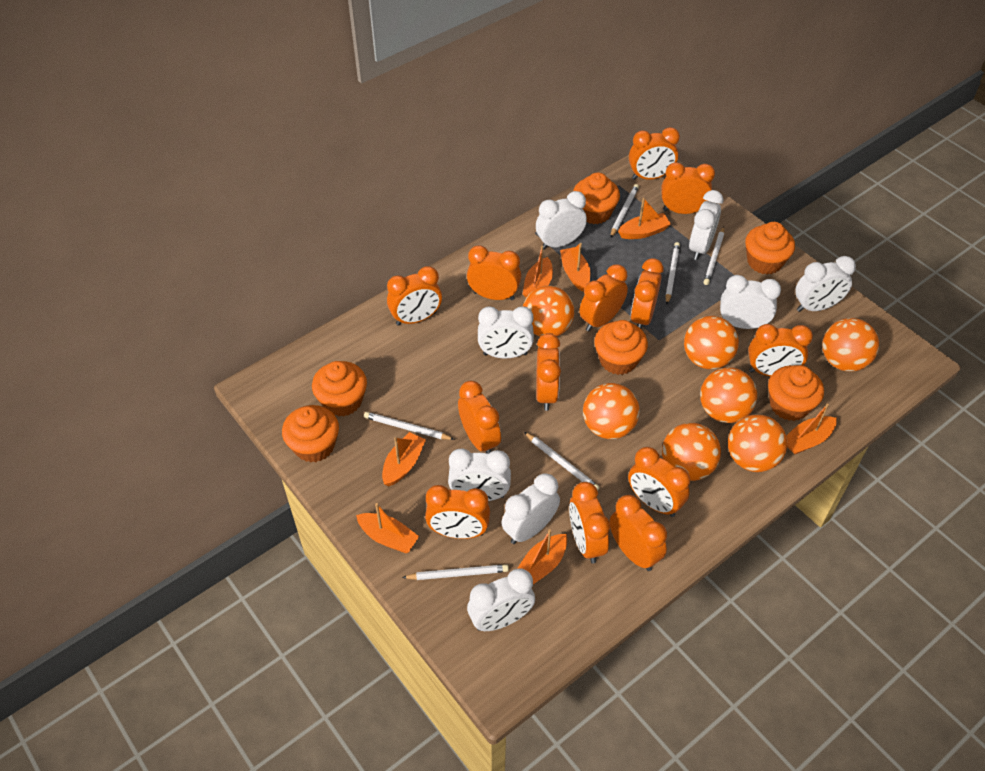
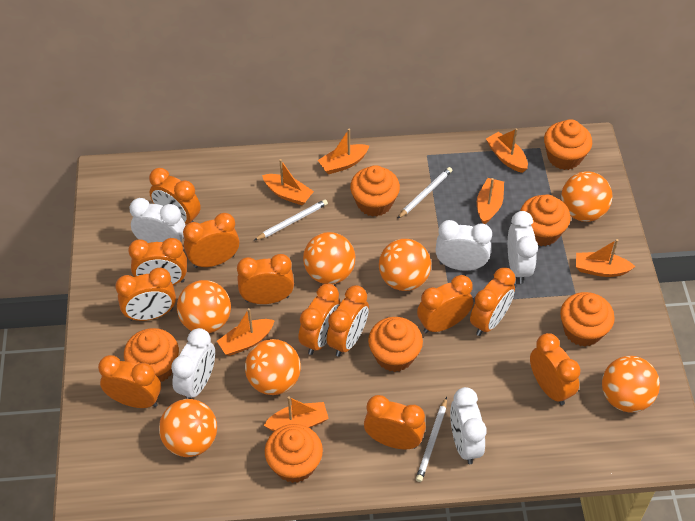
orange clock: [387,266,442,326] [425,485,490,539] [458,381,501,454] [467,245,521,300] [536,333,561,411] [569,482,610,564] [579,264,628,331] [609,495,667,571] [628,447,690,517] [629,127,680,180] [631,258,664,329] [661,162,715,214] [748,324,813,376] = 13 -> [98,355,161,408] [115,268,176,321] [128,238,187,285] [149,168,201,225] [183,213,239,268] [237,254,294,304] [299,284,341,355] [327,285,369,357] [364,395,426,449] [417,275,473,333] [470,268,516,336] [530,333,581,405] = 12
orange cupcake: [282,405,339,462] [312,361,367,417] [573,173,620,224] [595,320,648,375] [745,222,795,275] [768,365,824,421] = 6 -> [124,328,179,382] [265,424,323,483] [350,165,400,217] [368,317,423,372] [520,195,571,246] [544,119,592,170] [560,292,615,347] = 7
white clock: [448,448,511,501] [467,569,535,631] [478,306,534,359] [502,473,560,544] [536,191,587,250] [689,190,723,260] [720,275,781,329] [795,256,856,312] = 8 -> [129,198,186,243] [171,328,215,399] [436,220,492,271] [450,387,487,464] [508,211,538,284] = 5
white pencil: [364,412,455,440] [402,564,509,580] [524,432,600,491] [610,184,639,238] [665,242,680,304] [704,227,724,285] = 6 -> [254,199,328,240] [397,167,453,219] [416,397,447,482] = 3

